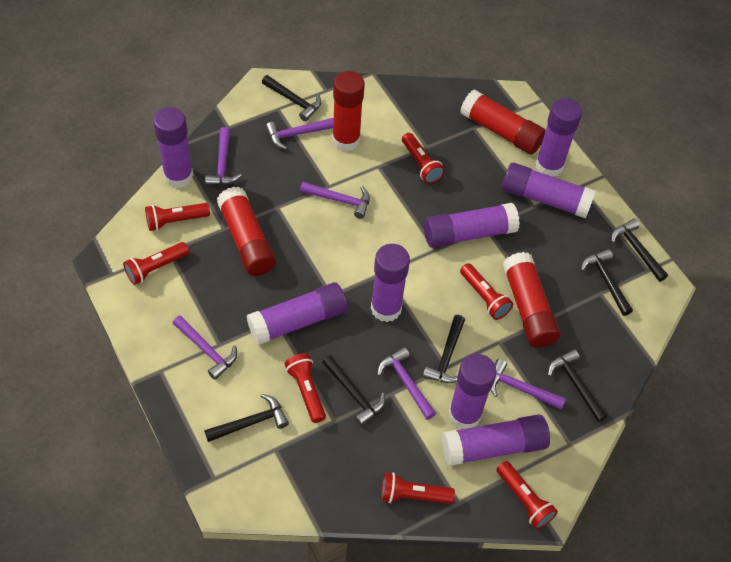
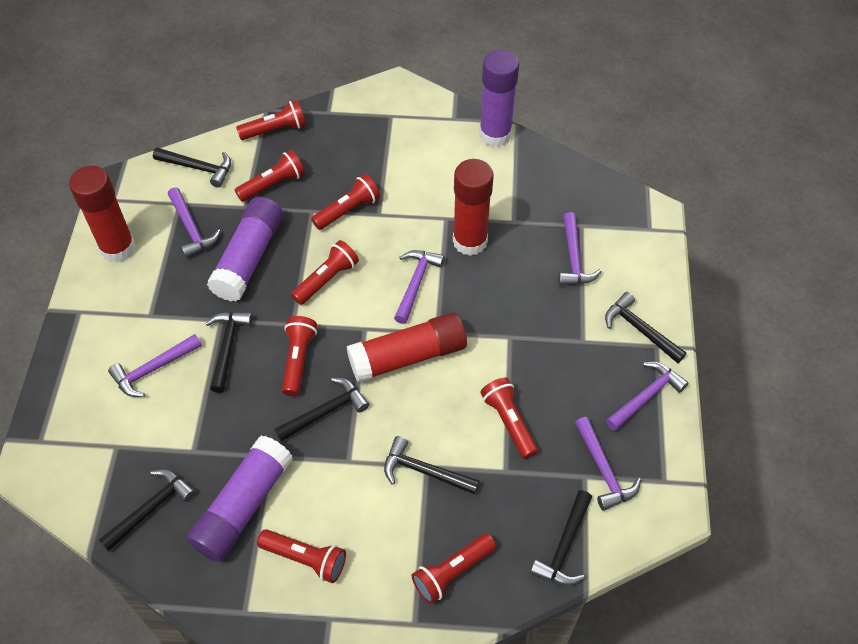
purple glue stick: [153,107,193,188] [246,282,347,345] [371,244,410,322] [424,203,520,248] [442,414,550,466] [449,354,497,429] [502,163,596,218] [535,98,582,177] = 8 -> [187,435,293,562] [207,197,283,302] [480,50,519,147] = 3
red flashlight: [123,242,189,285] [145,203,210,231] [284,353,326,423] [381,472,455,504] [402,133,445,184] [460,263,513,320] [497,461,558,529] = 7 -> [235,150,305,202] [236,100,306,140] [257,529,346,583] [282,316,317,396] [291,240,359,305] [311,174,380,230] [412,533,496,604] [480,377,538,459] = 8
red glue stick: [217,187,276,276] [332,71,365,151] [460,89,546,154] [502,252,560,348] = 4 -> [69,166,136,263] [347,312,467,383] [453,159,494,256] = 3

